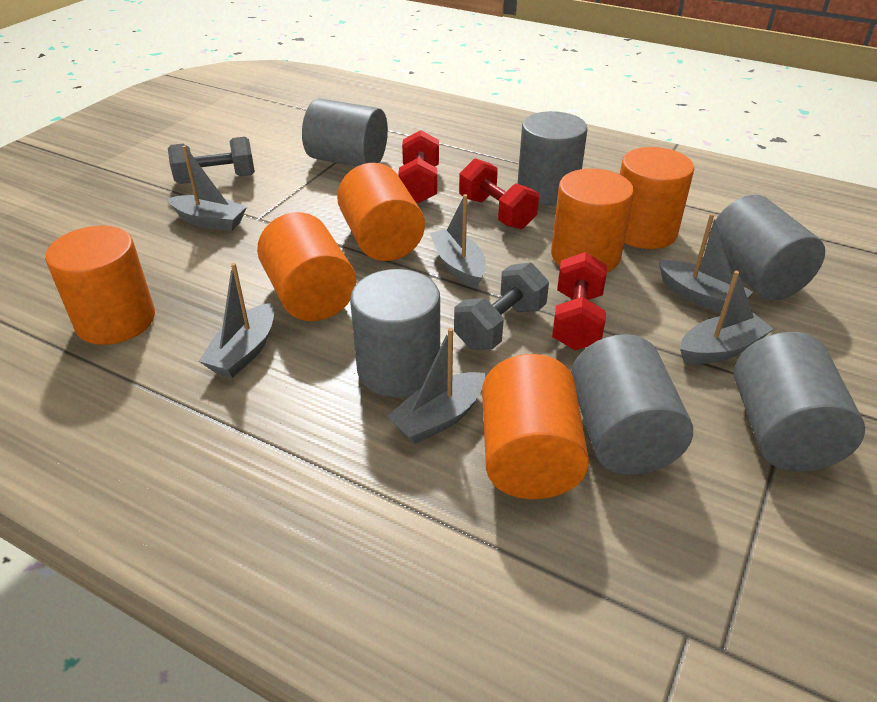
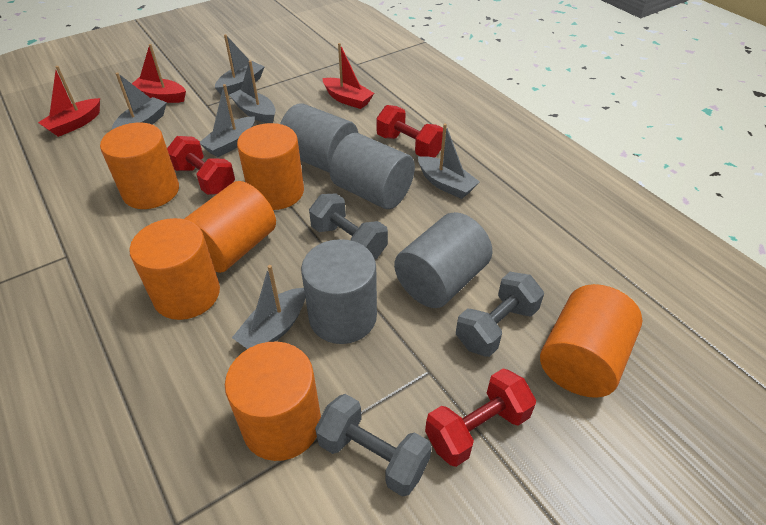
grey cylinder: [302,98,388,167] [350,269,440,397] [517,111,588,206] [571,334,693,475] [709,195,825,300] [734,332,865,472] = 6 -> [280,103,358,173] [301,239,377,344] [330,133,415,209] [394,212,493,308] = 4
grey dumbbell: [168,137,255,184] [454,262,549,349] = 2 -> [309,194,388,259] [315,394,432,497] [456,272,544,357] = 3
red boat: none = 0 -> [38,66,100,137] [132,44,186,103] [323,43,374,109] = 3

